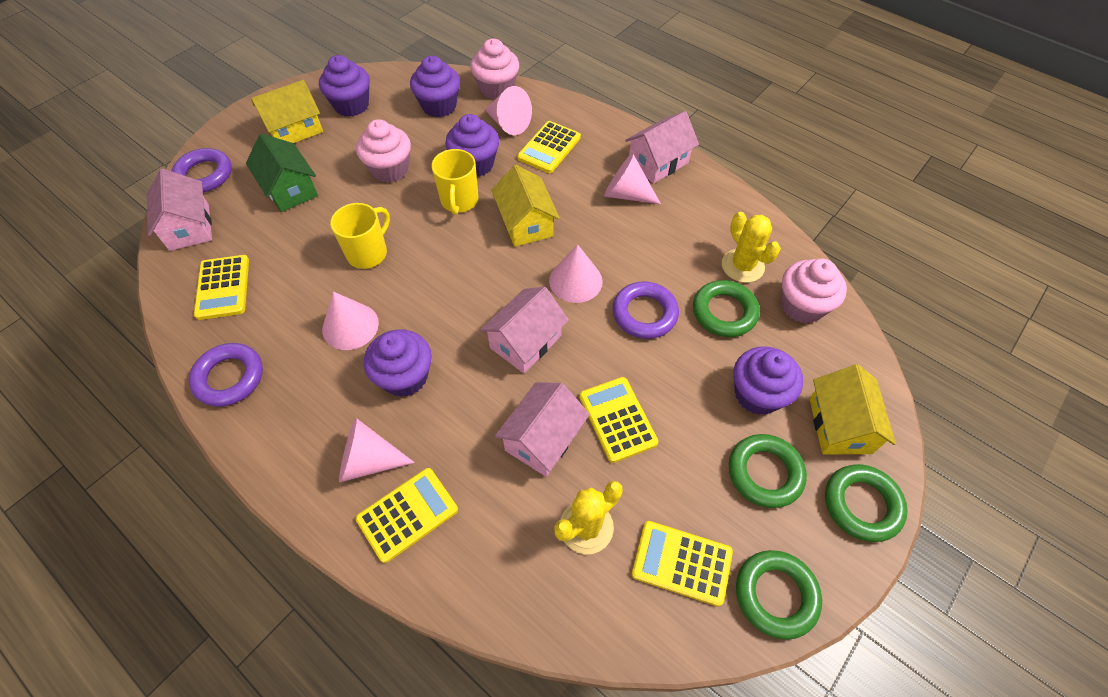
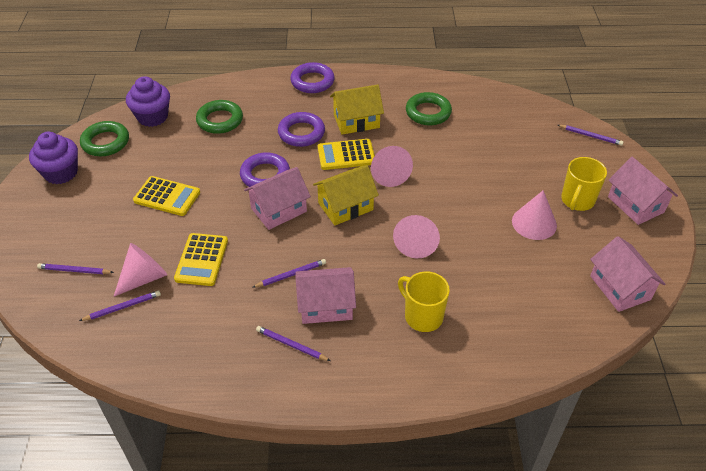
green house: [246,134,318,212] = 1 -> none = 0
green ring: [693,280,760,337] [729,434,807,508] [736,550,822,640] [825,464,908,542] = 4 -> [80,121,129,156] [196,100,243,134] [406,92,452,125] = 3
pink cone: [322,292,379,350] [339,418,415,483] [484,86,532,135] [549,244,603,303] [604,153,661,204] = 5 -> [114,243,167,296] [371,146,413,187] [393,215,440,258] [512,190,557,240] = 4
pink cupcake: [356,119,411,183] [470,39,519,100] [781,258,847,324] = 3 -> none = 0
purple cupcake: [319,55,370,117] [364,329,432,397] [410,56,460,117] [445,114,499,177] [733,346,803,415] = 5 -> [29,132,78,184] [126,76,170,127] = 2
purple pencil: none = 0 -> [37,263,114,274] [79,290,161,321] [253,259,326,287] [256,326,330,361] [558,125,624,146] = 5
yellow cactus: [554,481,623,554] [722,212,781,283] = 2 -> none = 0
yellow calculator: [194,255,249,320] [355,468,458,563] [517,121,581,173] [579,377,658,463] [632,521,733,607] = 5 -> [133,176,200,216] [174,233,228,286] [318,139,375,170] = 3
yellow house: [251,80,323,143] [491,165,560,247] [809,364,896,454] = 3 -> [313,165,379,225] [330,85,384,135] = 2

